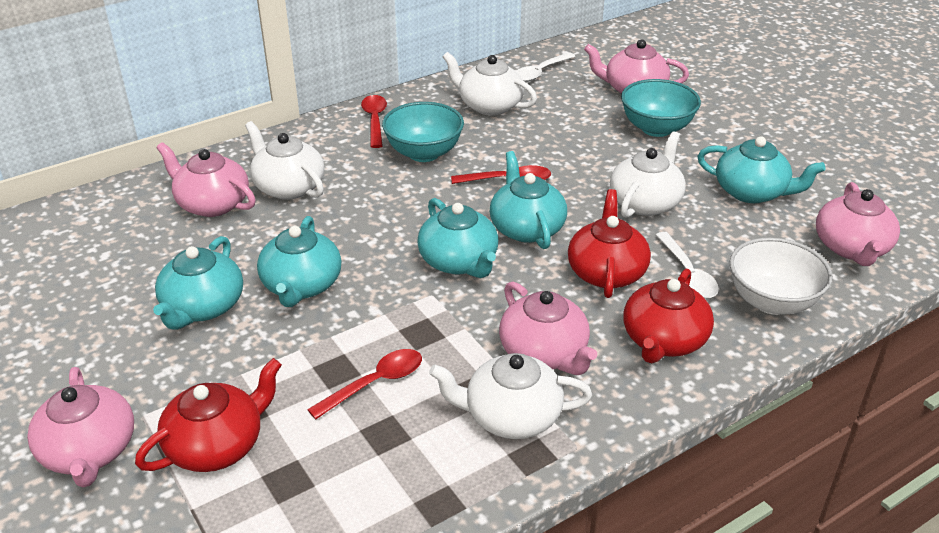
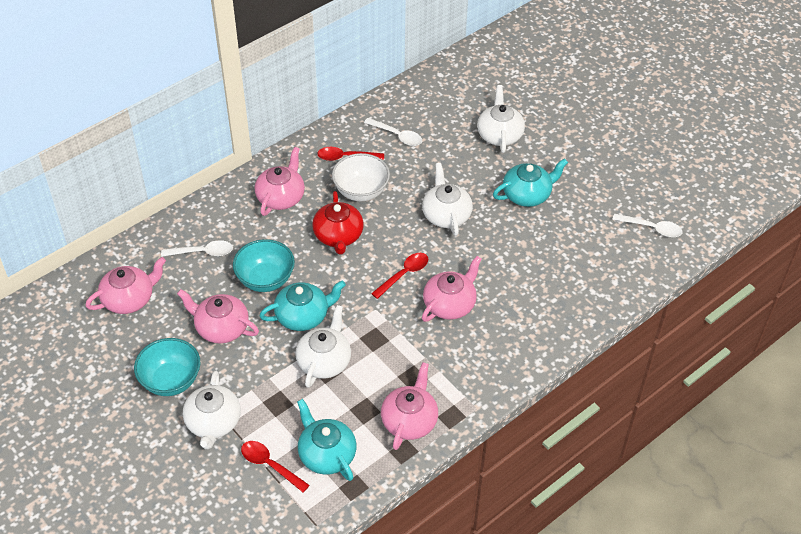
red teapot: [135,358,282,472] [568,189,651,298] [623,269,714,363] = 3 -> [312,191,364,255] = 1
turquoise teapot: [153,236,243,330] [257,216,341,307] [417,198,498,278] [490,151,567,249] [697,136,825,203] = 5 -> [259,280,346,331] [297,399,357,481] [493,158,568,207] = 3
white spoon: [516,52,575,82] [656,232,719,298] = 2 -> [161,240,233,257] [364,118,422,146] [612,214,683,237] = 3

